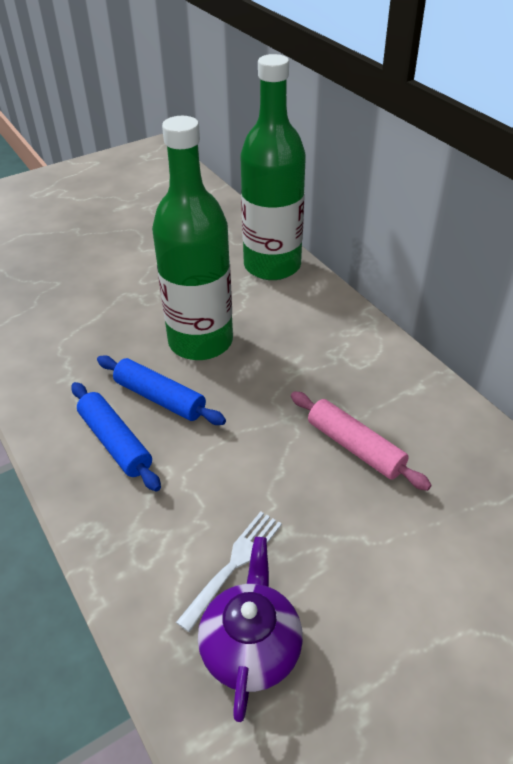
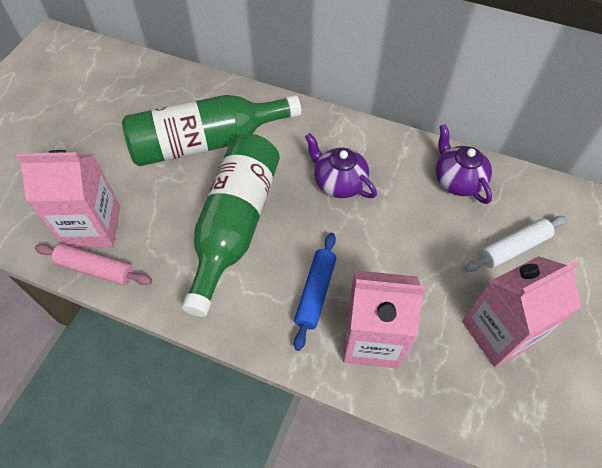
blue rolling pin: [72,382,161,492] [97,356,226,425] = 2 -> [294,233,336,351] = 1
pink carton: none = 0 -> [16,150,120,248] [343,270,426,369] [462,256,581,367] = 3
purple teapot: [198,537,303,722] = 1 -> [305,133,377,198] [436,124,492,204] = 2
white fork: [176,511,282,632] = 1 -> none = 0
white rolling pin: none = 0 -> [465,216,567,272] = 1

